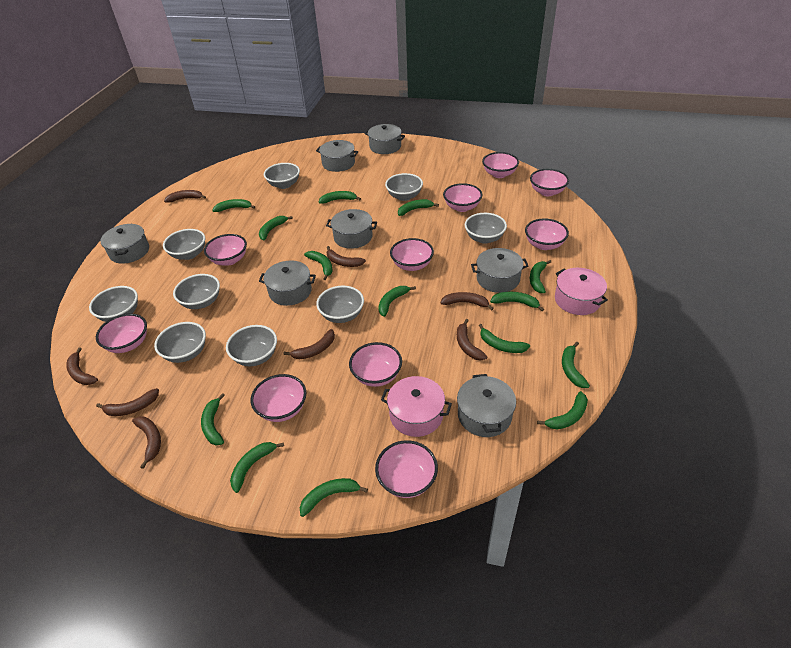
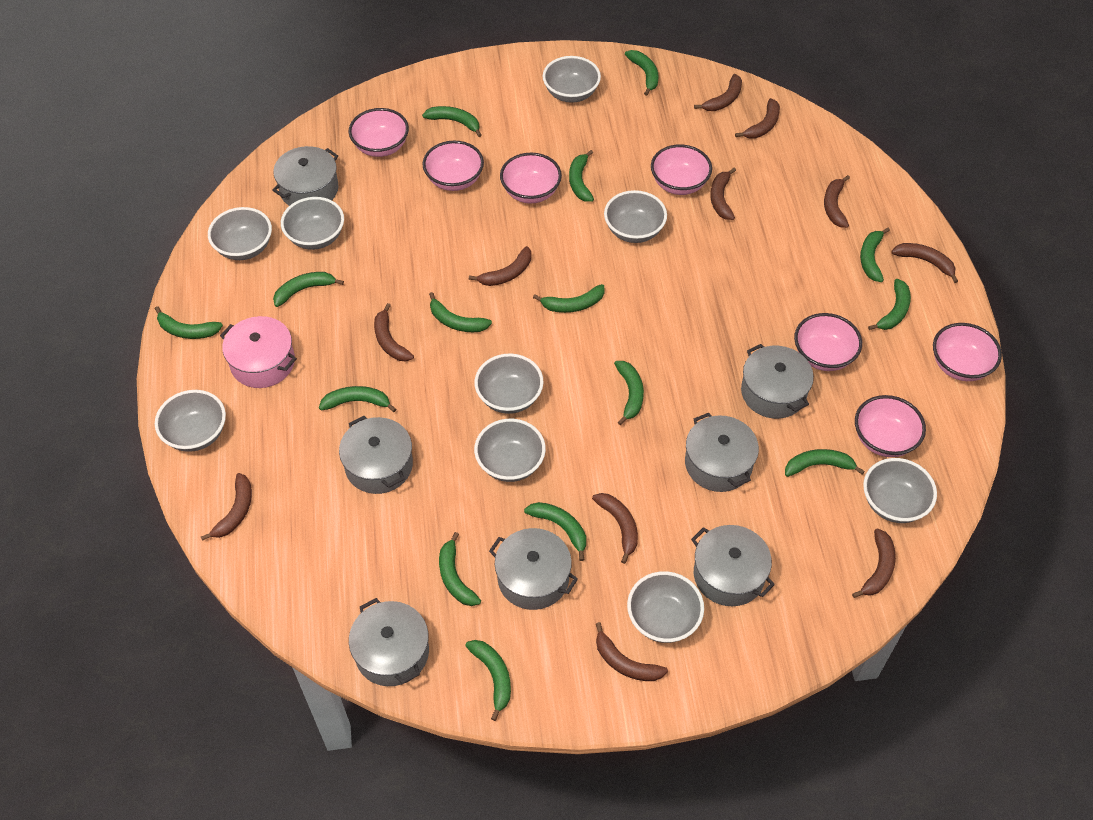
brown banana: [66,347,98,385] [96,388,159,416] [132,416,161,469] [164,190,206,203] [283,329,335,359] [327,246,366,267] [440,292,494,310] [457,319,488,360] = 8 -> [201,473,252,541] [374,303,414,361] [469,246,531,286] [592,493,638,564] [596,622,668,681] [694,74,742,111] [710,168,736,220] [735,98,780,138] [824,175,850,228] [852,528,896,598] [891,243,958,283] = 11
green banana: [201,393,225,446] [212,199,255,212] [230,442,284,493] [259,216,293,240] [300,478,368,517] [304,251,333,280] [319,191,361,204] [378,286,416,317] [398,199,439,216] [479,324,530,353] [490,292,544,311] [530,260,551,293] [537,391,588,429] [562,342,590,388] = 14 -> [155,306,223,339] [273,272,344,307] [319,386,396,412] [422,106,482,137] [429,292,492,332] [439,532,481,606] [465,640,511,721] [524,502,586,561] [533,284,605,313] [569,150,594,202] [614,361,644,425] [625,50,659,96] [785,449,865,477] [860,228,890,282] [868,279,911,330] = 15
pink bowl: [96,314,147,353] [204,234,247,266] [251,374,306,422] [349,342,402,387] [375,440,438,498] [390,238,434,271] [443,183,482,212] [482,152,519,178] [525,218,569,250] [530,169,569,196] = 10 -> [349,108,409,157] [422,141,484,191] [500,153,562,203] [651,144,712,195] [794,313,862,371] [855,395,926,457] [933,323,1002,381] = 7
pink pot: [381,376,452,437] [555,268,608,315] = 2 -> [220,316,297,388] = 1

